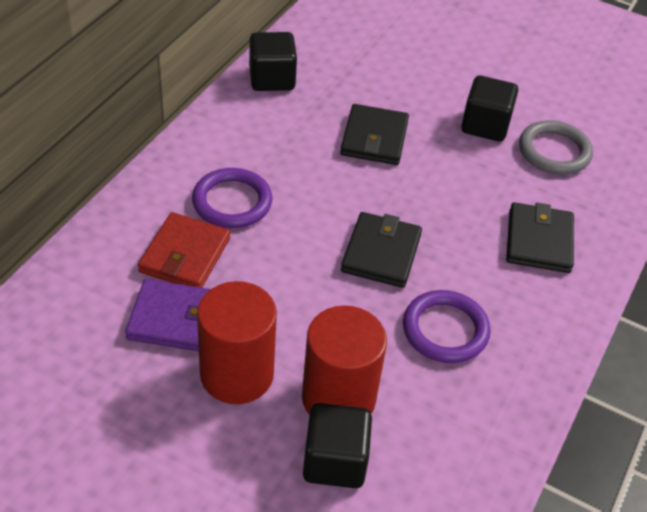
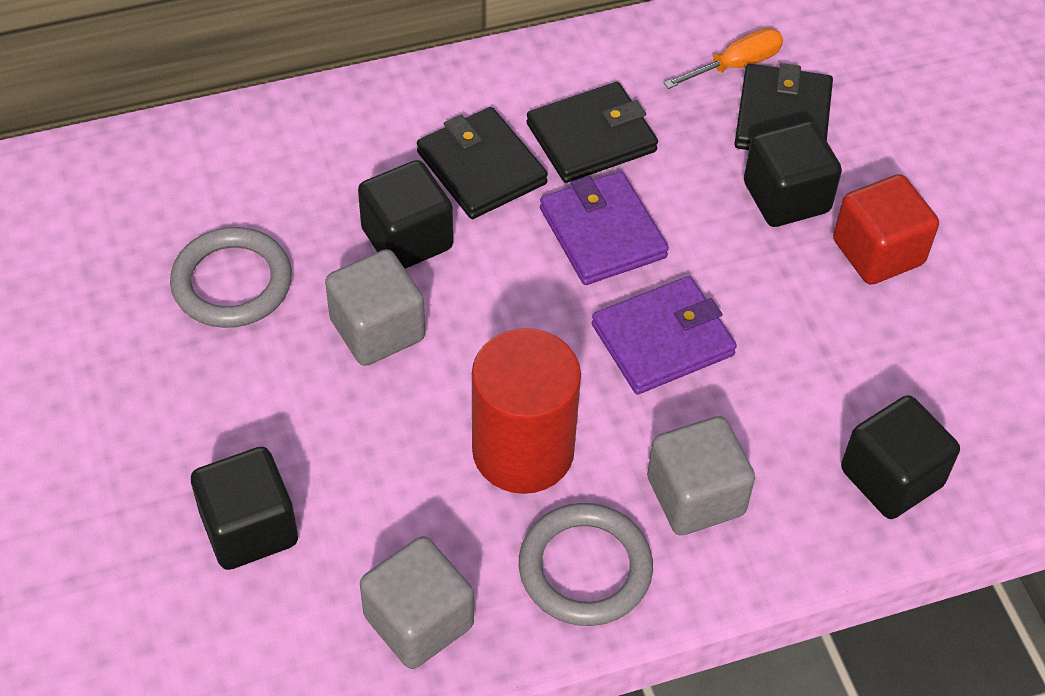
black cube: [249,32,297,91] [303,403,372,488] [461,76,518,142] = 3 -> [191,447,298,570] [358,160,453,269] [744,121,842,227] [841,395,960,519] = 4
grey cube: none = 0 -> [325,249,425,366] [360,536,474,669] [647,416,755,535] = 3
grey ring: [519,120,593,175] = 1 -> [170,227,292,328] [519,503,653,626] = 2
orange screwdriver: none = 0 -> [664,28,783,89] = 1
purple ring: [192,168,273,228] [403,290,491,363] = 2 -> none = 0
purple wallet: [125,279,211,352] = 1 -> [540,171,669,285] [592,276,737,394] = 2
red cube: none = 0 -> [833,174,939,285] = 1
red cylinder: [197,281,277,404] [302,306,387,415] = 2 -> [472,328,581,494] = 1
red wallet: [138,212,230,288] = 1 -> none = 0

